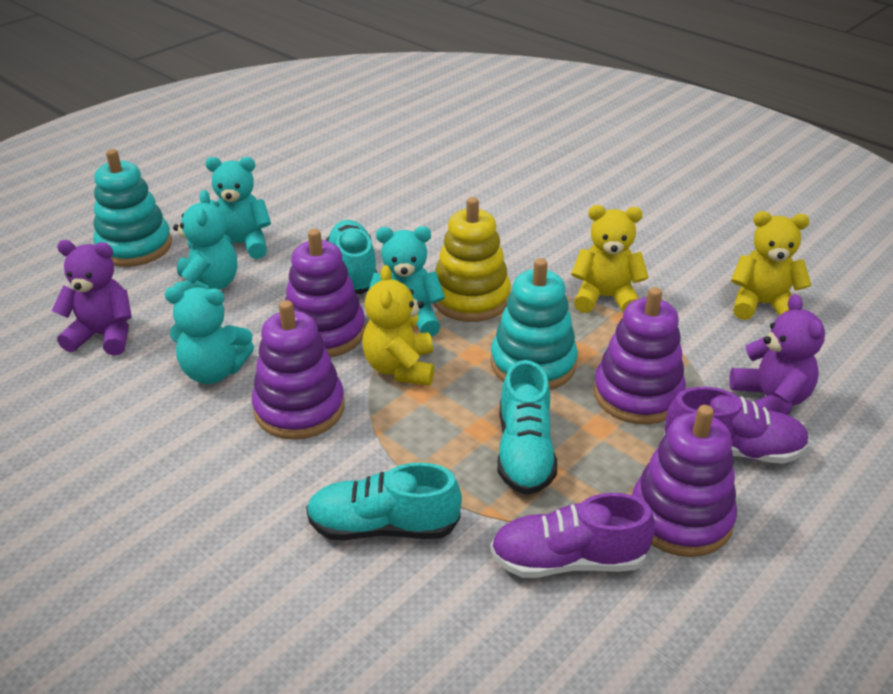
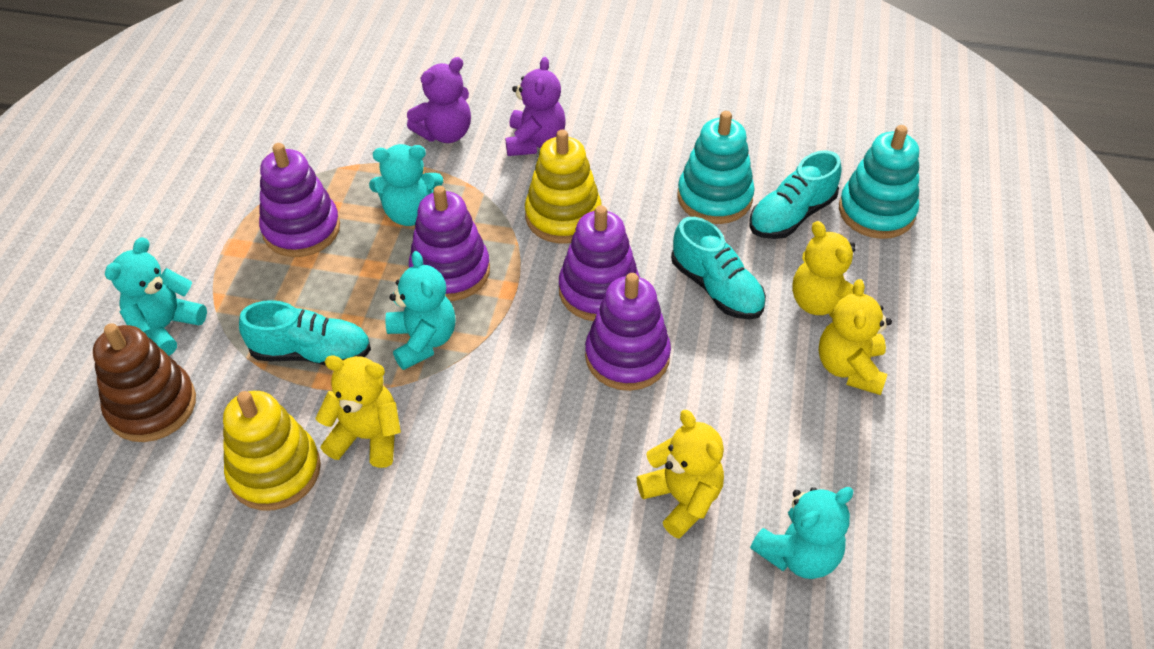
brown stacking toy: none = 0 -> [93,323,196,442] = 1
purple shoe: [490,493,655,578] [663,387,810,464] = 2 -> none = 0
yellow stacking toy: [433,197,511,322] = 1 -> [223,391,321,511] [525,130,602,244] = 2
yellow teddy bear: [362,265,434,386] [571,205,649,313] [731,211,811,320] = 3 -> [315,355,401,468] [637,410,724,539] [792,221,864,317] [819,279,892,395] = 4

